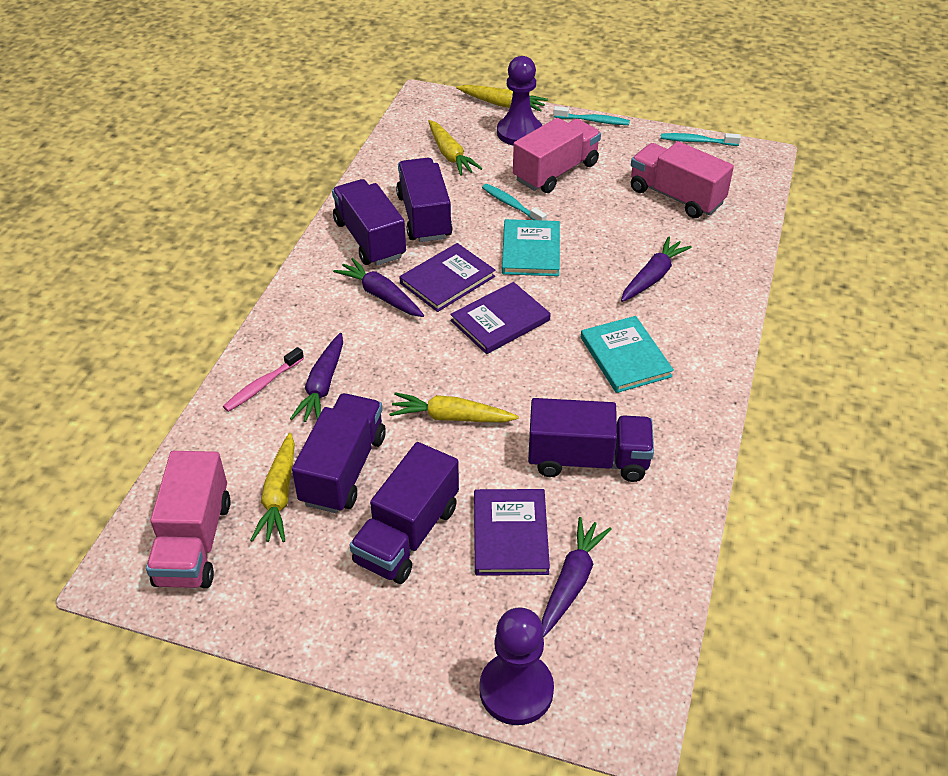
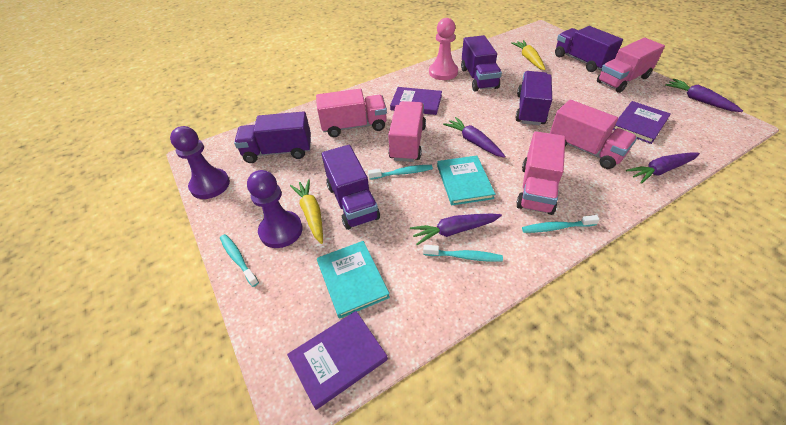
pink pawn: none = 0 -> [429,18,458,80] = 1
pink toothbrush: [223,347,304,412] = 1 -> none = 0
pink truck: [146,451,231,588] [513,118,601,193] [631,141,734,218] = 3 -> [316,89,387,137] [388,101,426,162] [516,131,565,215] [550,100,637,169] [597,38,665,93] = 5
turquoise toothbrush: [482,184,547,221] [553,106,630,125] [661,133,741,146] = 3 -> [220,234,259,287] [368,165,433,180] [423,245,503,262] [522,215,600,233] = 4
yellow carrot: [250,433,295,542] [389,392,519,423] [429,120,482,176] [456,85,548,112] = 4 -> [290,179,323,244] [511,40,545,70] = 2

